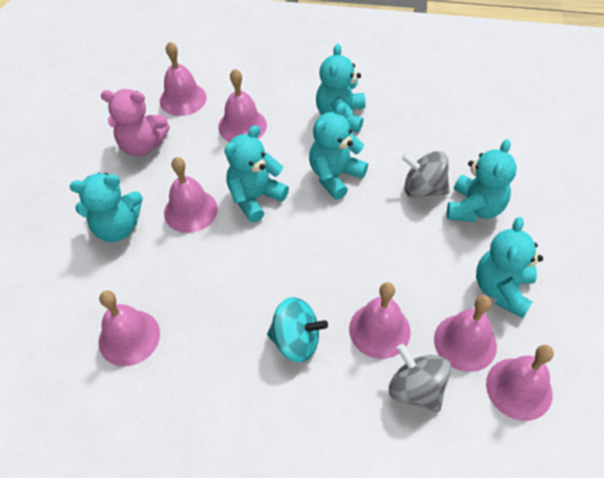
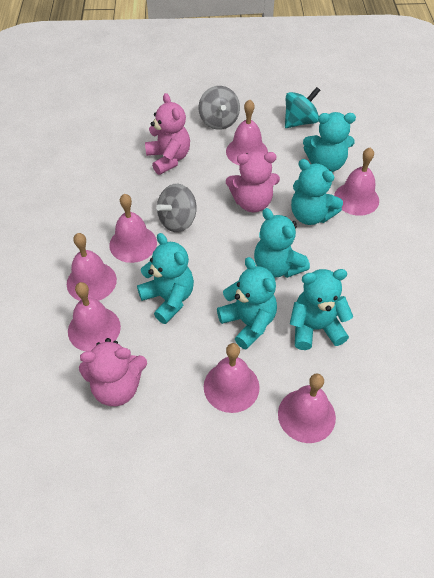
pink teddy bear: [101,89,170,156] = 1 -> [79,338,147,406] [145,93,190,175] [226,151,280,212] = 3

